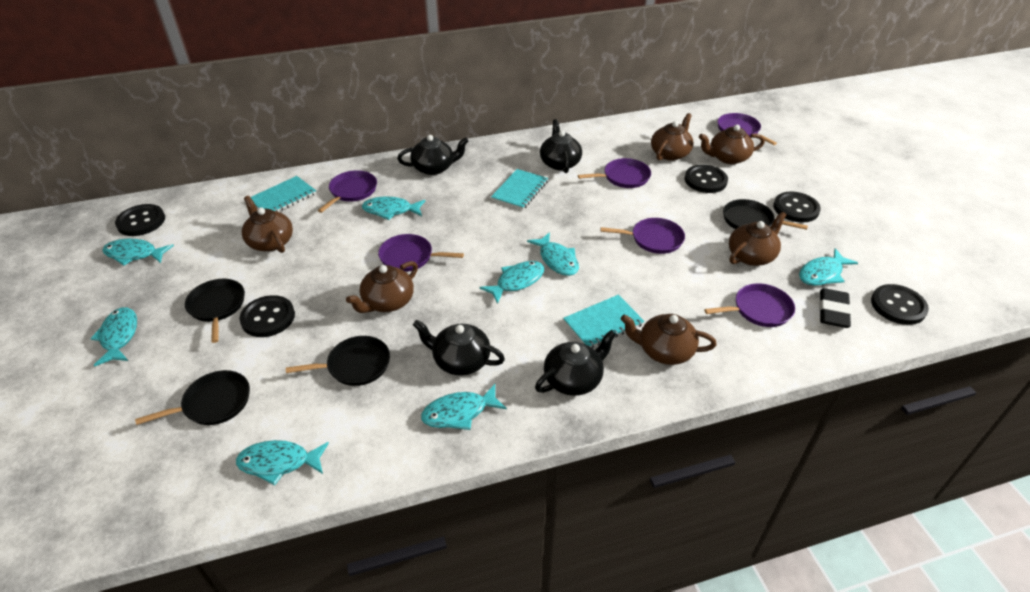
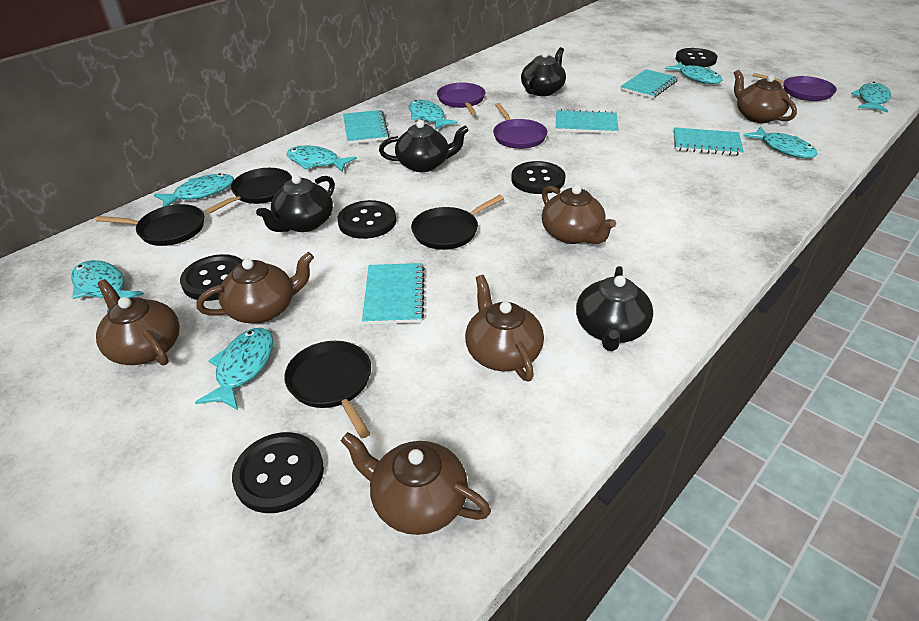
black eraser: [819,288,852,328] = 1 -> none = 0
purple pan: [318,170,377,213] [378,234,464,272] [578,158,651,188] [601,218,685,254] [704,283,795,327] [717,113,777,145] = 6 -> [437,83,485,115] [493,103,547,149] [753,73,837,101] = 3
turquoise notebook: [250,176,316,212] [491,169,548,210] [563,295,645,348] = 3 -> [343,110,389,144] [362,263,425,325] [556,109,619,134] [620,69,678,99] [673,127,744,156] = 5

